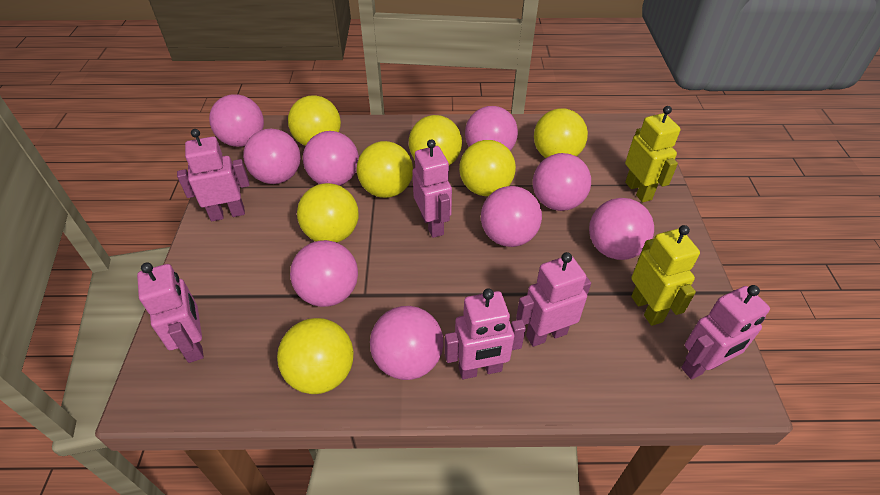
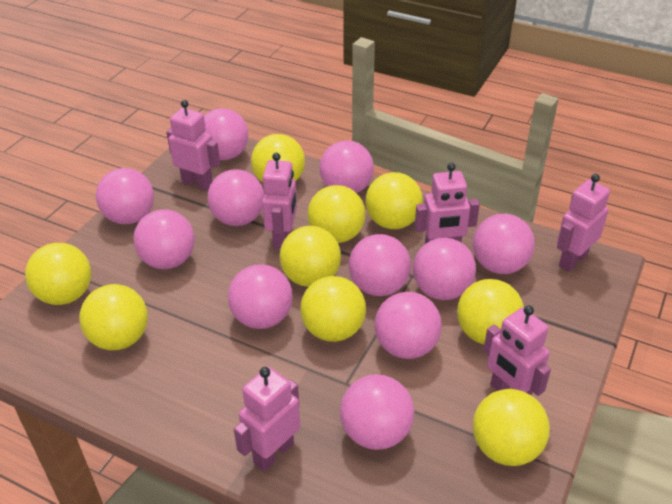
pink ball: [209,94,264,147] [243,129,300,184] [290,240,358,307] [303,131,359,186] [370,306,443,380] [465,106,518,151] [481,186,542,247] [533,153,591,211] [589,198,654,260] = 9 -> [96,168,154,224] [133,209,195,269] [204,108,248,160] [207,169,264,226] [228,264,293,329] [319,140,374,193] [340,374,414,450] [349,234,411,296] [375,292,442,359] [413,238,476,300] [473,214,535,274] = 11
yellow ball: [277,318,353,394] [288,95,341,146] [297,183,359,243] [357,141,413,198] [409,115,462,165] [459,140,516,196] [534,108,588,158] = 7 -> [25,243,91,305] [79,284,148,350] [251,134,305,183] [279,226,341,287] [300,276,366,342] [307,185,365,243] [366,172,423,229] [457,279,524,344] [473,389,550,466] = 9
yellow robot: [625,106,681,202] [631,225,700,326] = 2 -> none = 0

